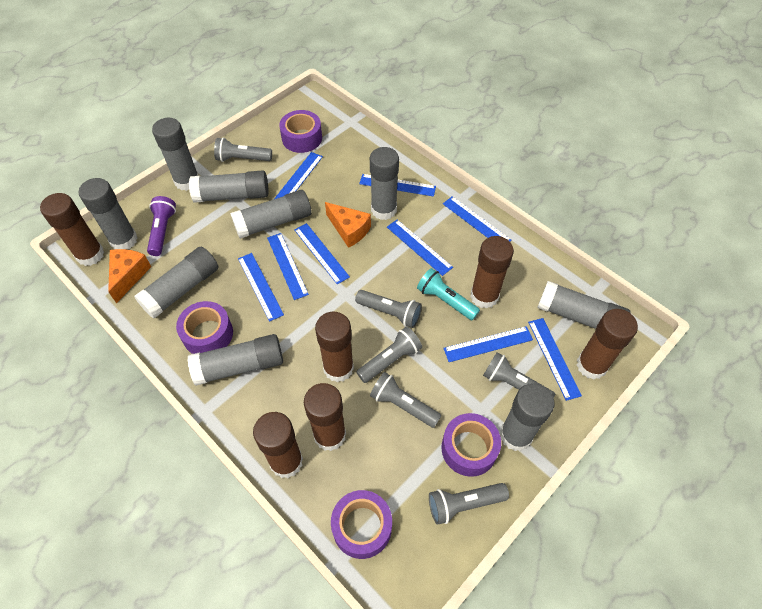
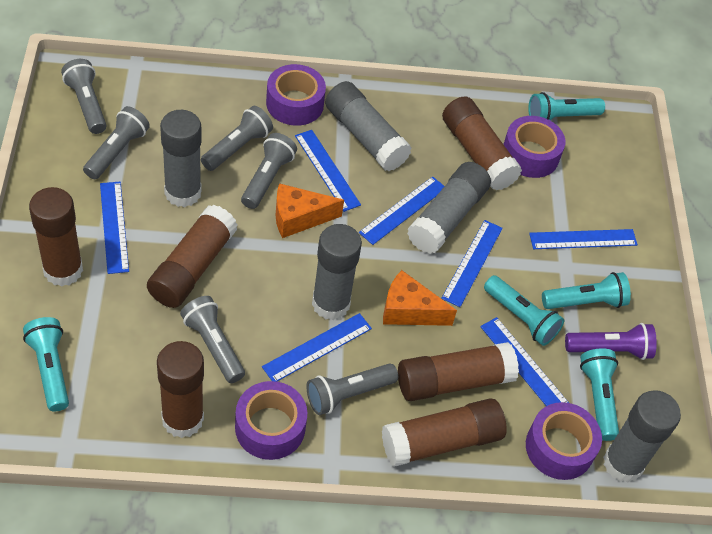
blue ruler: [238,253,284,322] [267,233,309,300] [274,152,323,199] [294,223,350,284] [359,174,436,197] [387,219,453,276] [443,196,511,241] [443,326,533,362] [528,318,582,401] = 9 -> [100,182,129,274] [262,313,372,382] [295,130,361,212] [359,176,444,245] [441,220,503,307] [480,317,569,406] [529,229,638,249] = 7
grey glue stick: [79,178,138,249] [134,247,219,319] [152,118,199,191] [188,334,283,386] [189,170,269,203] [230,190,311,239] [370,147,399,220] [500,383,555,451] [537,281,630,329] = 9 -> [160,110,202,207] [312,224,362,320] [325,81,412,171] [407,162,491,254] [603,390,681,483] = 5
turquoise flashlight: [417,268,480,320] = 1 -> [23,317,69,412] [484,275,564,346] [528,92,605,120] [542,272,631,309] [580,348,619,441] = 5

